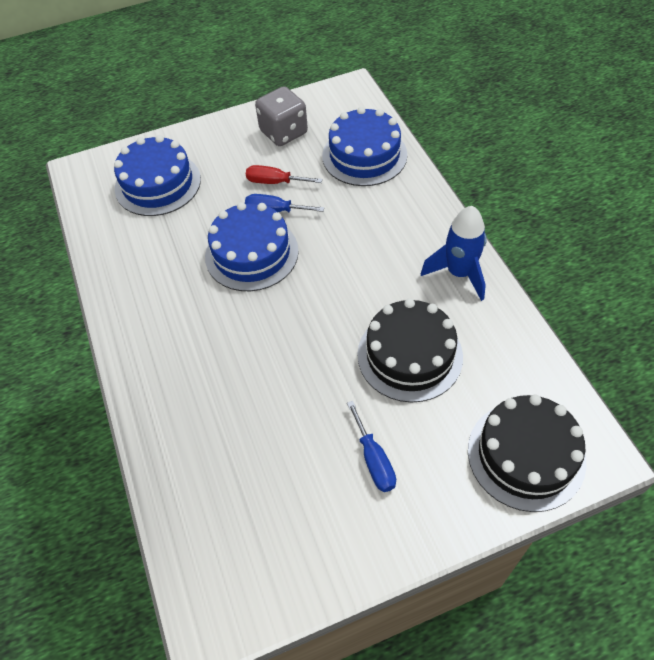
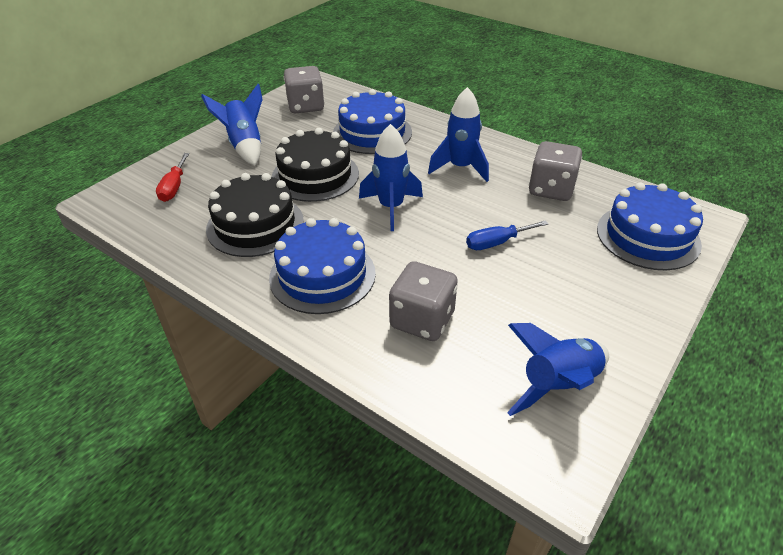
blue rocket: [421,206,487,301] = 1 -> [201,84,263,165] [359,124,423,231] [428,87,489,182] [507,323,609,416] = 4
blue screwdriver: [245,194,324,212] [347,401,396,492] = 2 -> [466,220,548,250] = 1
grey dice: [255,86,308,146] = 1 -> [284,66,325,113] [389,261,458,341] [529,141,582,201] = 3

